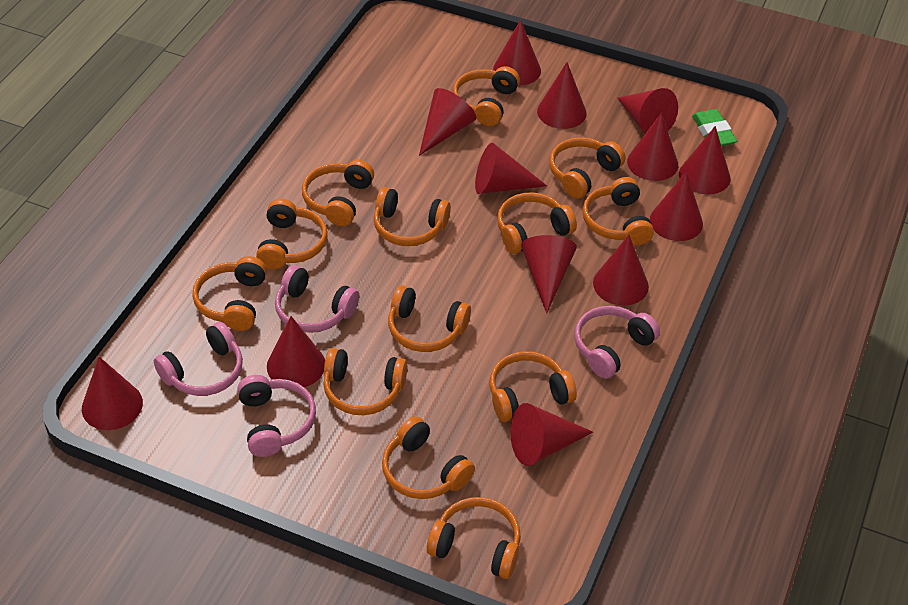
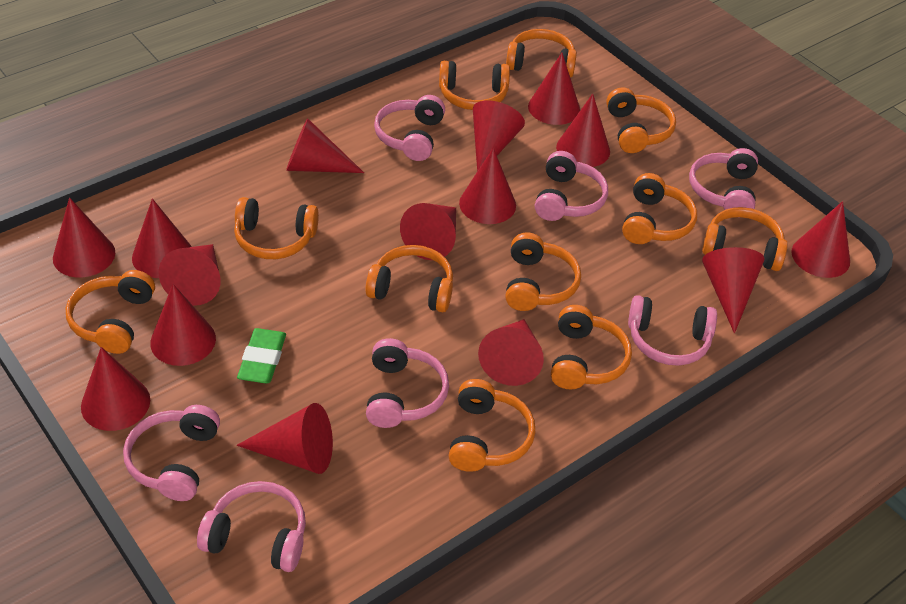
orange headphones: [192,256,267,331] [256,199,327,269] [302,160,374,226] [323,348,407,415] [374,187,451,246] [382,416,475,499] [388,285,471,352] [427,497,521,579] [453,66,520,126] [490,351,577,422] [497,192,577,254] [549,137,625,198] [582,177,654,245] = 13 -> [66,270,155,354] [234,197,319,259] [365,245,453,312] [439,61,510,110] [449,379,535,472] [505,232,581,311] [506,29,577,78] [551,305,632,389] [606,87,676,153] [622,173,697,244] [702,207,788,271] = 11
pink headphones: [154,322,243,396] [237,375,316,457] [275,265,359,333] [574,306,660,379] = 4 -> [123,405,220,501] [197,481,306,572] [366,338,449,428] [374,95,445,161] [535,151,608,221] [628,295,717,366] [689,148,758,218] = 7
red cone: [82,357,143,430] [267,316,325,387] [419,88,476,156] [475,143,547,194] [493,20,541,86] [510,403,593,466] [521,235,577,314] [537,62,587,129] [593,235,649,306] [617,88,678,134] [627,113,678,181] [650,172,703,241] [679,126,730,194] = 13 -> [53,197,115,277] [81,347,150,431] [132,198,192,278] [150,284,216,366] [159,244,221,306] [237,403,333,474] [286,118,364,173] [400,203,456,260] [459,148,516,224] [473,100,525,171] [478,319,544,386] [528,53,580,125] [556,94,610,167] [702,247,764,334] [791,201,850,278] = 15

